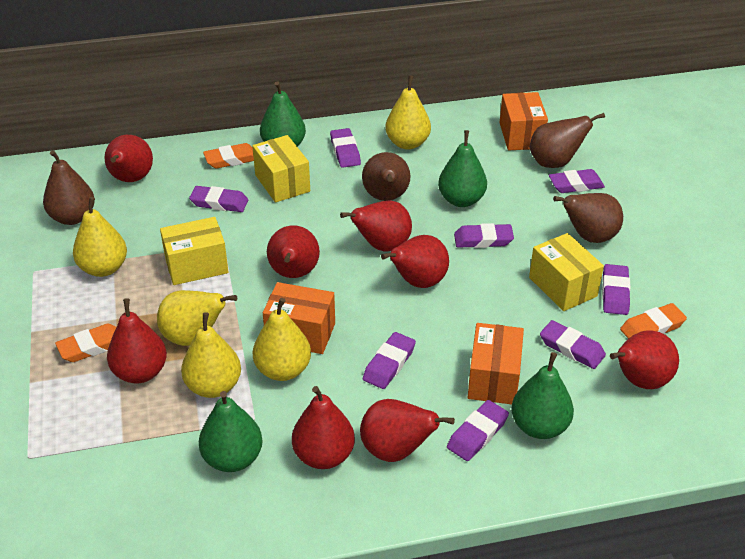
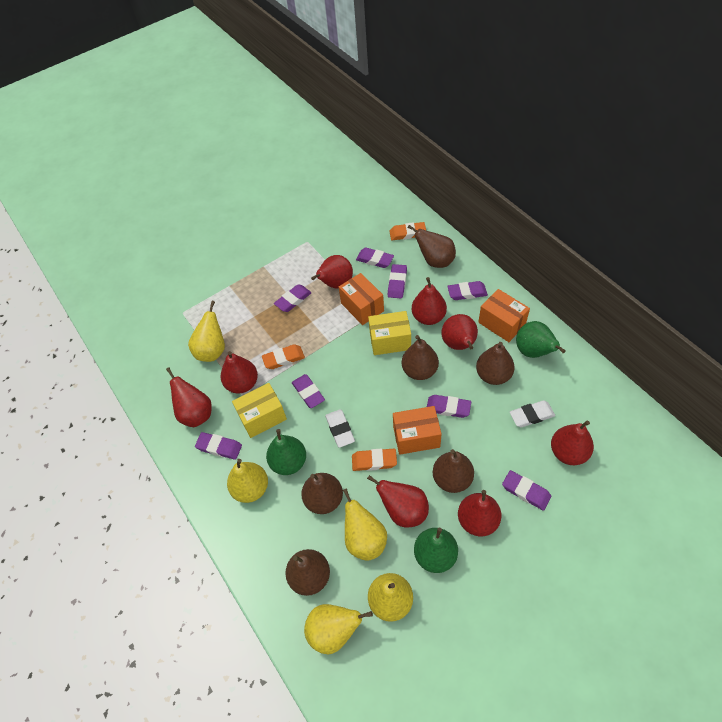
brown pear: [43,150,94,225] [362,152,410,201] [530,113,605,168] [553,193,623,243] = 4 -> [285,549,330,596] [301,473,343,514] [402,335,439,380] [407,225,456,268] [433,449,474,493] [476,342,515,385] = 6
green pear: [199,391,263,472] [260,81,306,147] [438,130,487,207] [511,352,574,439] = 4 -> [266,429,306,475] [414,527,458,573] [516,321,566,358] = 3
white eraser: none = 0 -> [325,409,355,448] [510,400,555,427] = 2
yellow box: [160,217,228,285] [252,135,310,203] [529,233,604,311] = 3 -> [232,383,287,438] [368,311,411,355] = 2

